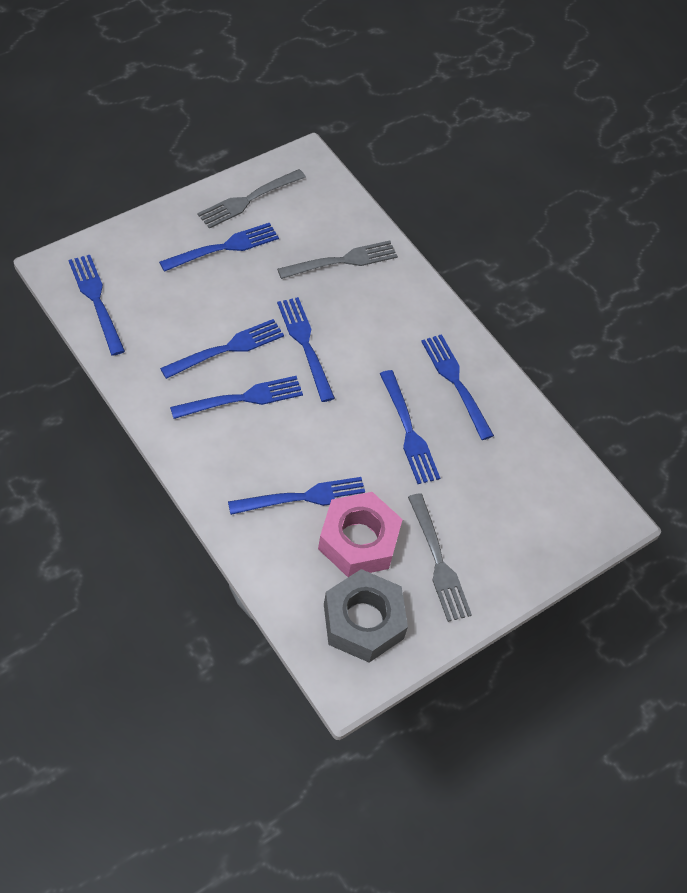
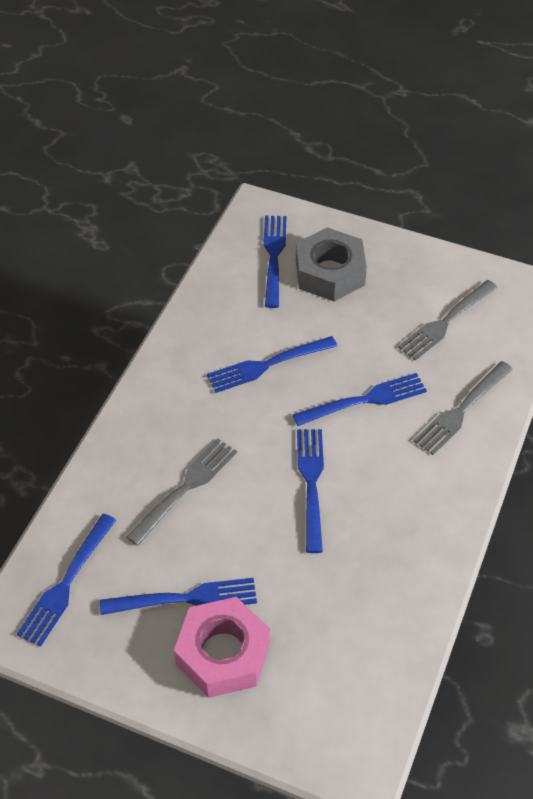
blue fork: [69,255,125,356] [159,223,279,272] [160,319,284,379] [170,376,303,419] [228,477,365,515] [277,297,335,402] [380,370,440,484] [421,334,494,440] = 8 -> [17,514,116,647] [100,578,257,615] [207,336,337,393] [263,216,287,308] [293,373,427,426] [297,429,324,553] = 6

